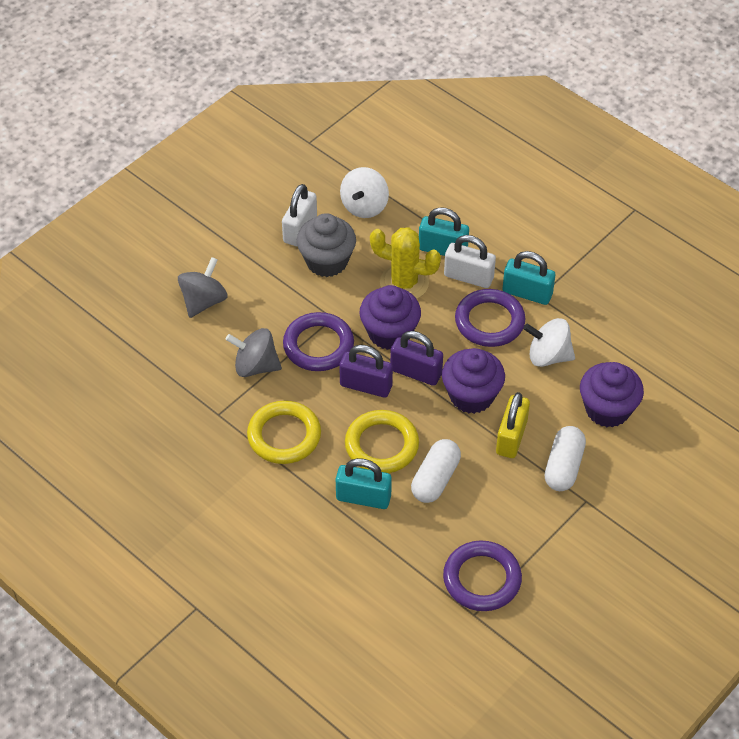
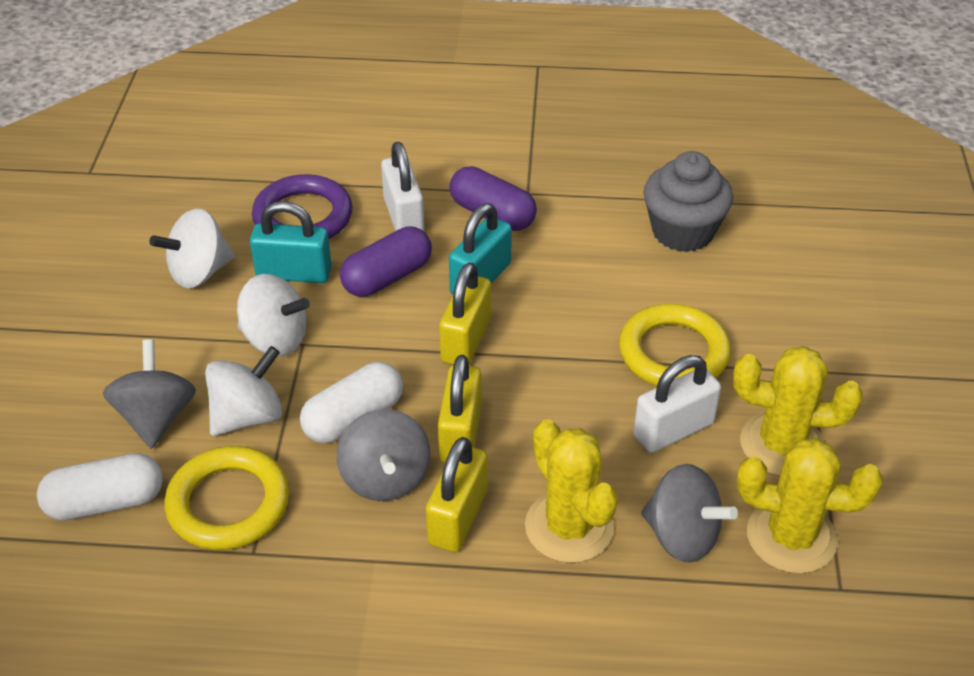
grey spinning top: [178,257,228,318] [226,328,282,377] = 2 -> [103,339,196,449] [337,409,430,501] [641,464,738,562] = 3
purple capsule: none = 0 -> [340,226,432,297] [449,166,537,231] = 2
purple cupcake: [359,285,421,350] [442,348,505,414] [580,362,644,428] = 3 -> none = 0
purple padlock: [339,345,393,398] [390,331,443,386] = 2 -> none = 0
purple ring: [283,312,354,371] [443,540,522,611] [455,289,526,347] = 3 -> [252,174,352,239] = 1
turquoise padlock: [336,458,392,509] [419,207,469,256] [502,251,555,305] = 3 -> [250,201,332,283] [449,203,512,294] = 2
white spinning top: [340,167,389,218] [523,318,575,367] = 2 -> [149,209,235,288] [205,346,283,436] [237,274,310,356] = 3
yellow cactus: [370,227,441,299] = 1 -> [525,419,618,563] [733,346,863,476] [737,438,883,574] = 3
yellow padlock: [496,392,530,458] = 1 -> [426,437,488,552] [438,355,482,463] [439,262,491,365] = 3

